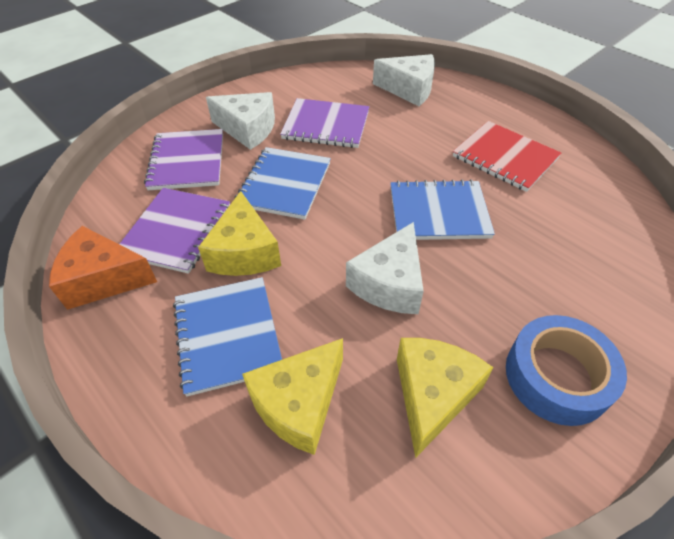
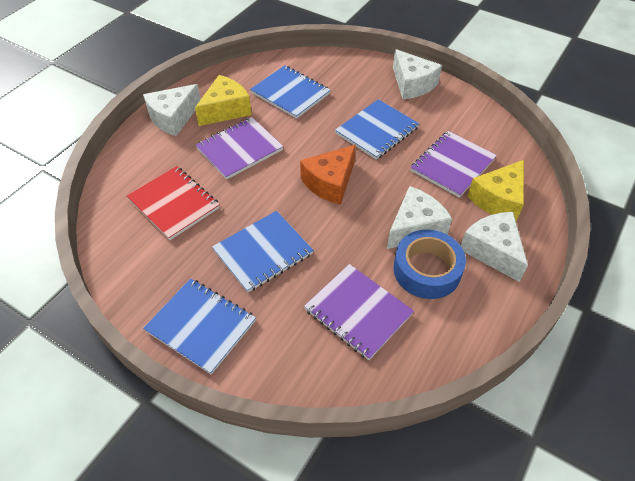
blue notebook: [173,277,282,396] [235,147,331,220] [390,179,495,240] = 3 -> [143,278,256,375] [212,211,314,293] [250,65,331,119] [335,99,420,160] = 4
white cheese: [206,92,275,150] [346,222,424,314] [373,54,435,106] = 3 -> [143,84,201,136] [387,186,452,249] [393,49,442,99] [461,212,528,282] = 4
yellow cheese: [198,191,281,276] [242,338,343,455] [397,338,494,458] = 3 -> [195,75,252,126] [467,160,524,222] = 2

